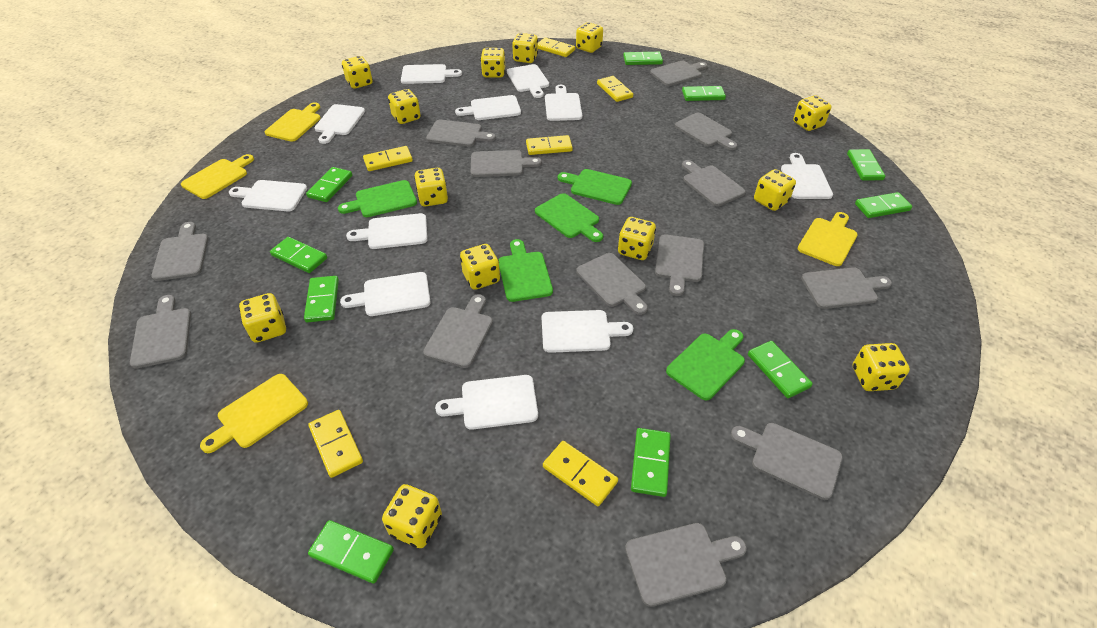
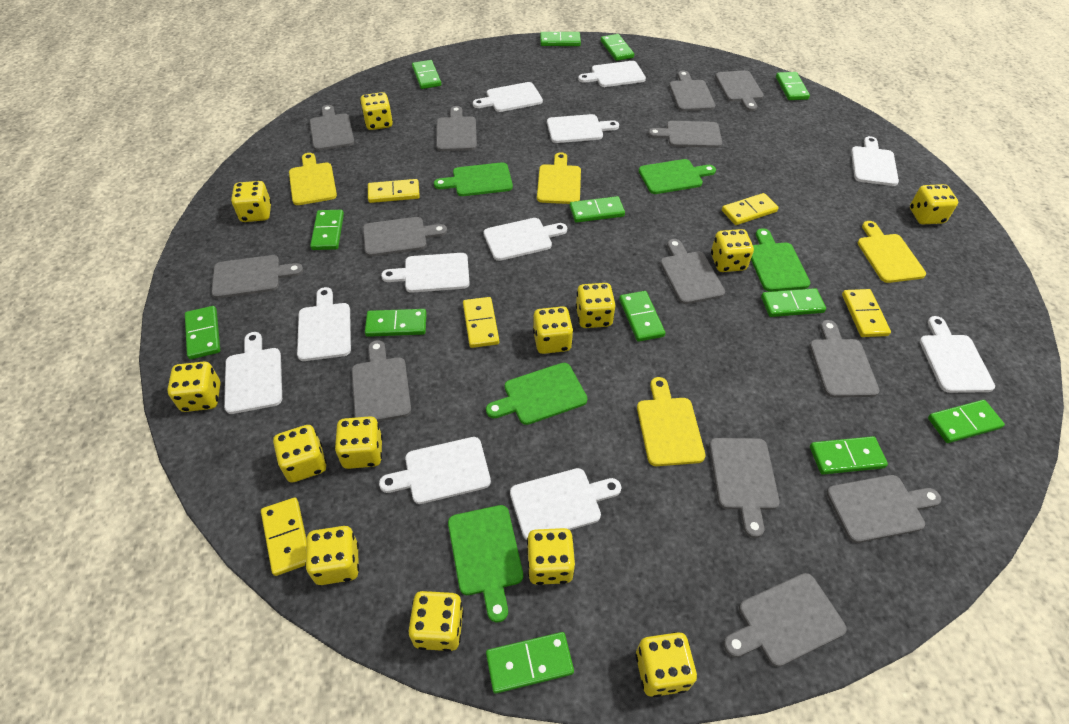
green domino: [270,237,327,273] [304,276,339,322] [306,167,352,202] [308,520,394,584] [623,52,663,65] [631,428,671,497] [682,86,726,101] [748,341,813,398] [847,149,885,180] [855,192,912,218] = 10 -> [185,306,220,359] [310,210,344,250] [365,309,427,337] [412,60,441,89] [486,632,574,694] [540,32,581,46] [570,196,625,223] [601,34,634,61] [619,291,665,342] [761,288,826,317] [776,72,810,100] [810,436,888,475] [928,400,1005,443] = 13
yellow domino: [308,410,363,478] [363,146,413,171] [526,135,573,155] [538,38,575,57] [543,441,618,506] [597,76,633,102] = 6 -> [261,497,307,576] [368,179,420,203] [463,297,499,348] [722,193,779,225] [842,289,891,337] = 5

